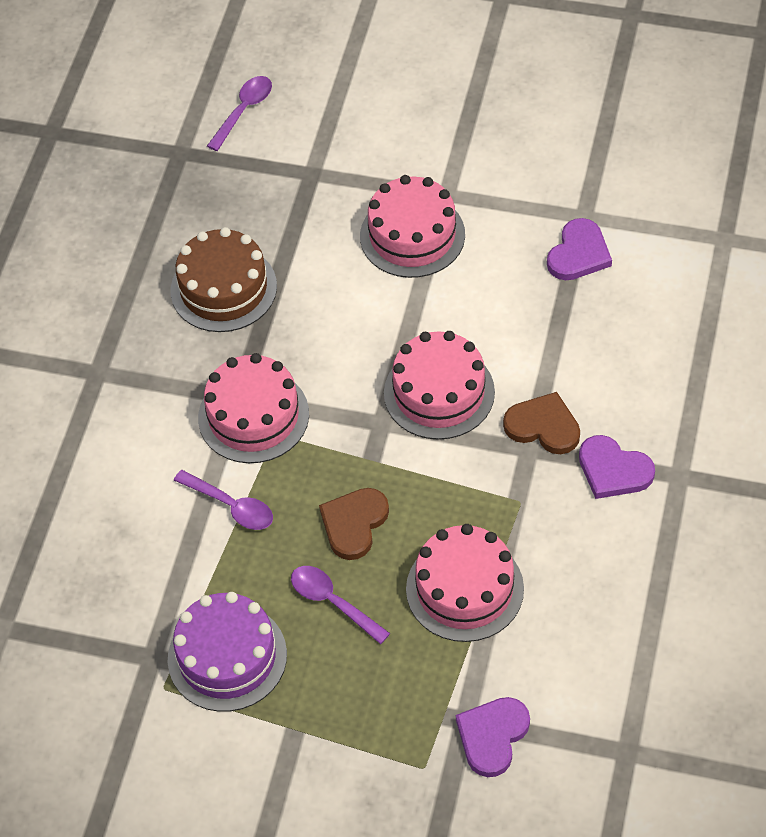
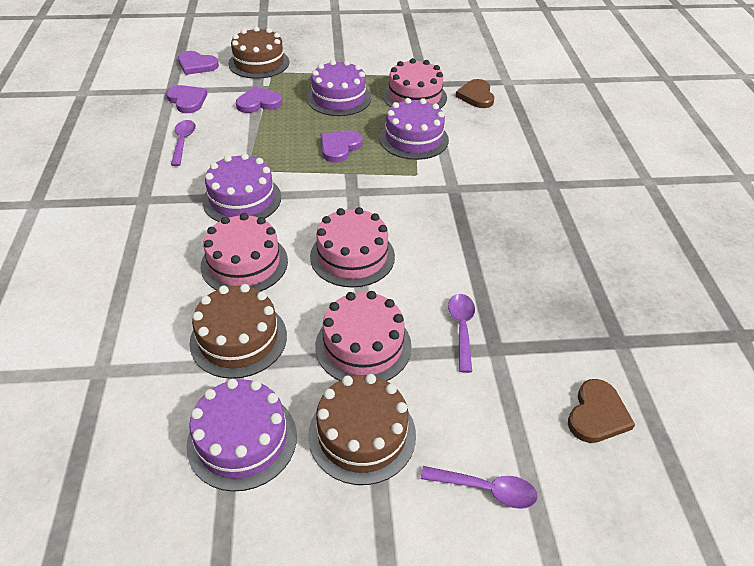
brown cake: [171,227,277,332] = 1 -> [190,284,287,379] [228,27,289,79] [308,374,416,485] = 3
purple cake: [168,592,287,712] = 1 -> [186,379,297,491] [202,153,281,222] [307,60,371,116] [379,98,449,160] = 4
purple heart: [456,697,530,777] [547,218,612,280] [579,435,655,499] = 3 -> [166,85,207,113] [178,51,219,75] [236,86,282,113] [321,130,362,163] = 4

